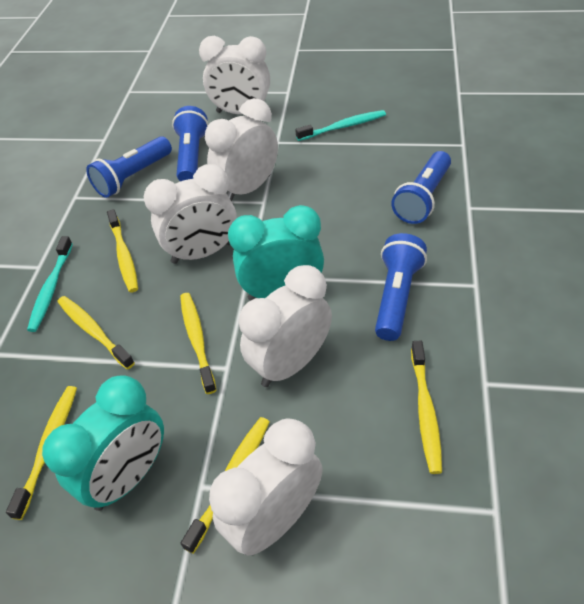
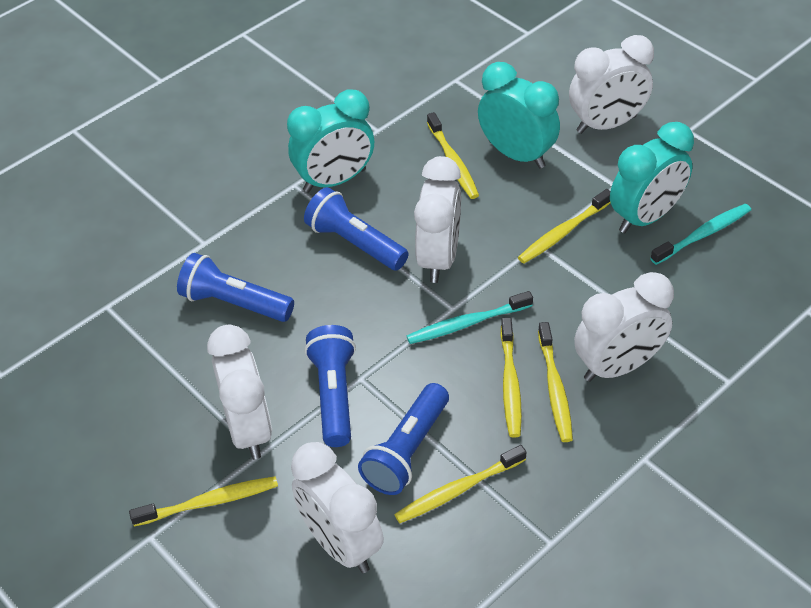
turquoise clock: [42,376,164,511] [228,205,324,301] = 2 -> [287,89,374,192] [478,62,560,169] [610,122,694,233] = 3

